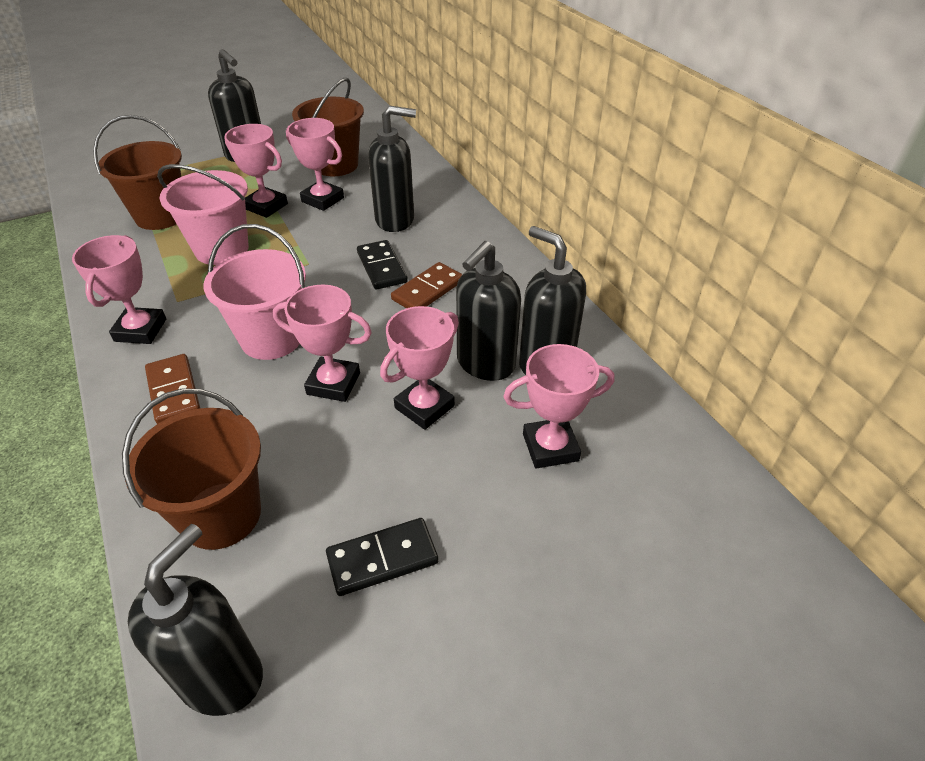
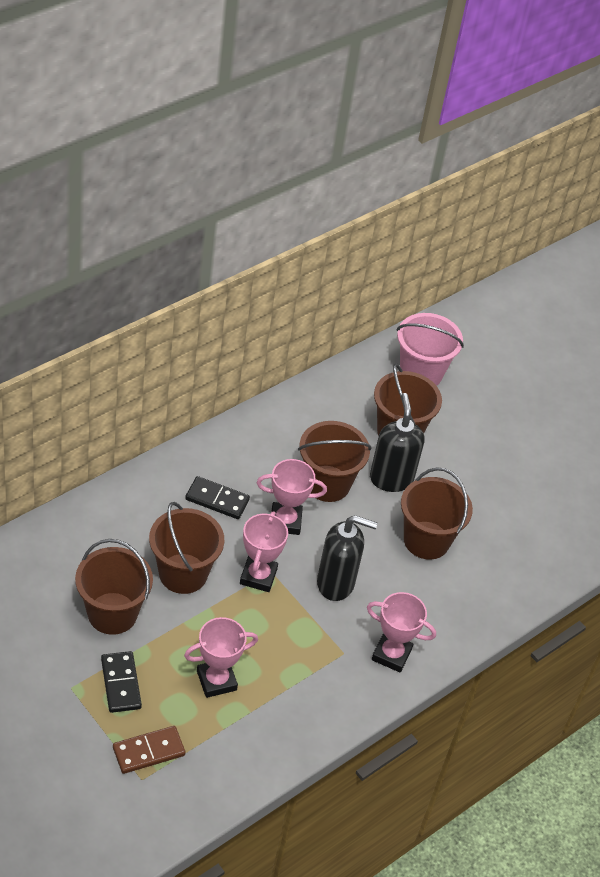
black soap dispenser: [128,524,263,716] [208,49,261,162] [368,105,416,232] [456,241,521,381] [519,226,586,375] = 5 -> [317,515,377,601] [370,393,424,492] = 2
brown bucket: [93,115,182,230] [122,389,261,550] [292,78,364,176] = 3 -> [75,539,153,635] [149,502,224,594] [298,421,372,502] [374,363,442,436] [401,468,473,560] = 5
brown domino: [145,354,200,424] [391,262,463,308] = 2 -> [113,726,185,774] = 1
pink bucket: [157,164,249,265] [204,224,306,360] = 2 -> [397,313,464,386] = 1
pink trophy: [72,235,166,344] [224,124,288,218] [273,285,372,402] [286,118,344,211] [380,306,459,430] [503,344,614,469] = 6 -> [184,617,258,698] [240,511,288,592] [257,459,327,535] [367,592,436,673] = 4

